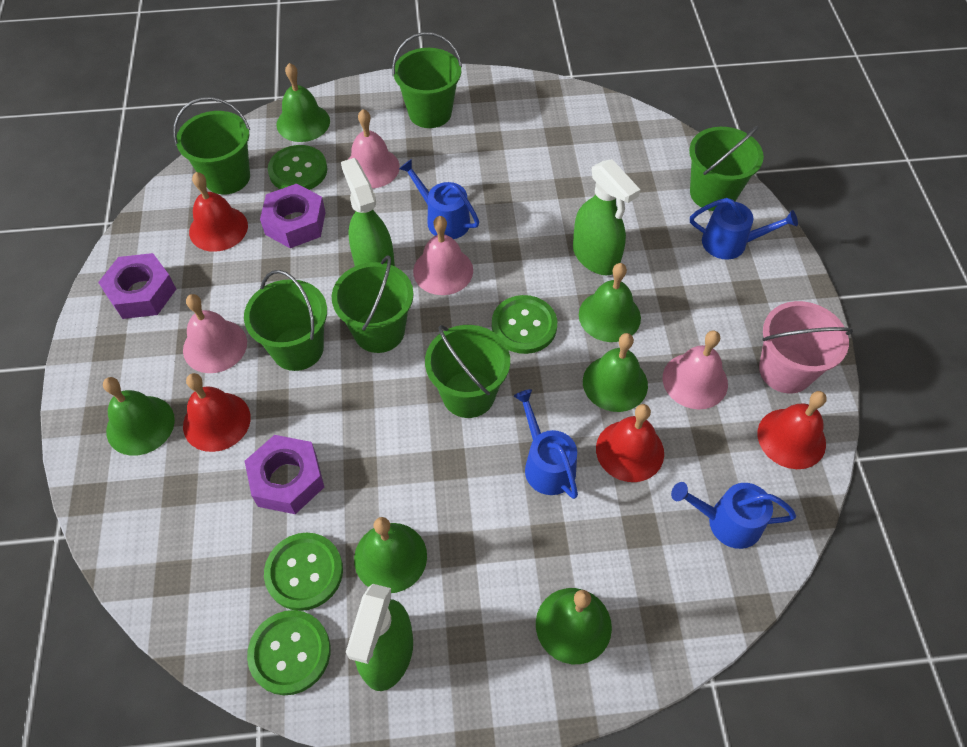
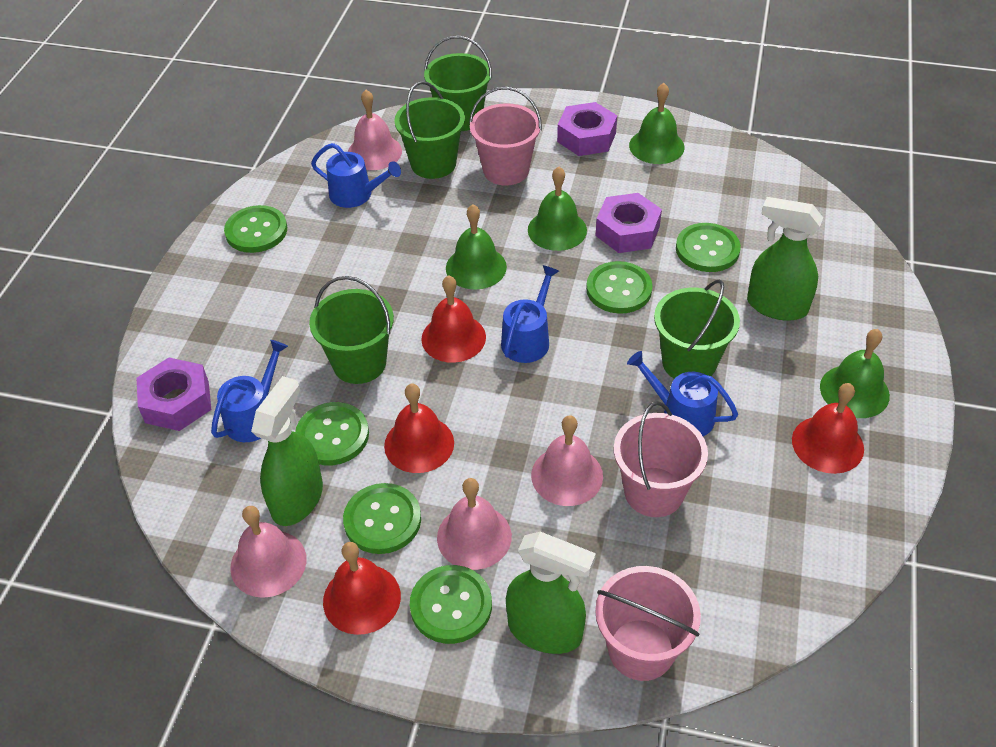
green bell: [103,377,175,456] [277,63,330,142] [354,517,427,593] [536,588,612,664] [579,263,641,342] [583,333,648,412] = 6 -> [446,204,507,290] [528,167,587,251] [629,83,685,164] [820,329,890,418] = 4
green bucket: [173,97,250,194] [244,270,327,371] [332,255,414,353] [392,32,462,128] [425,325,510,418] [689,126,764,211] = 6 -> [309,276,394,384] [394,81,465,179] [424,36,492,131] [654,279,740,379] = 4
green button: [247,610,331,695] [264,533,343,611] [268,145,327,190] [492,295,557,354] = 4 -> [224,205,287,253] [295,402,369,465] [343,483,421,554] [410,565,492,644] [586,261,653,314] [676,223,741,272] = 6
pink bucket: [759,301,853,394] = 1 -> [469,87,542,186] [595,566,701,681] [614,401,708,517] = 3

